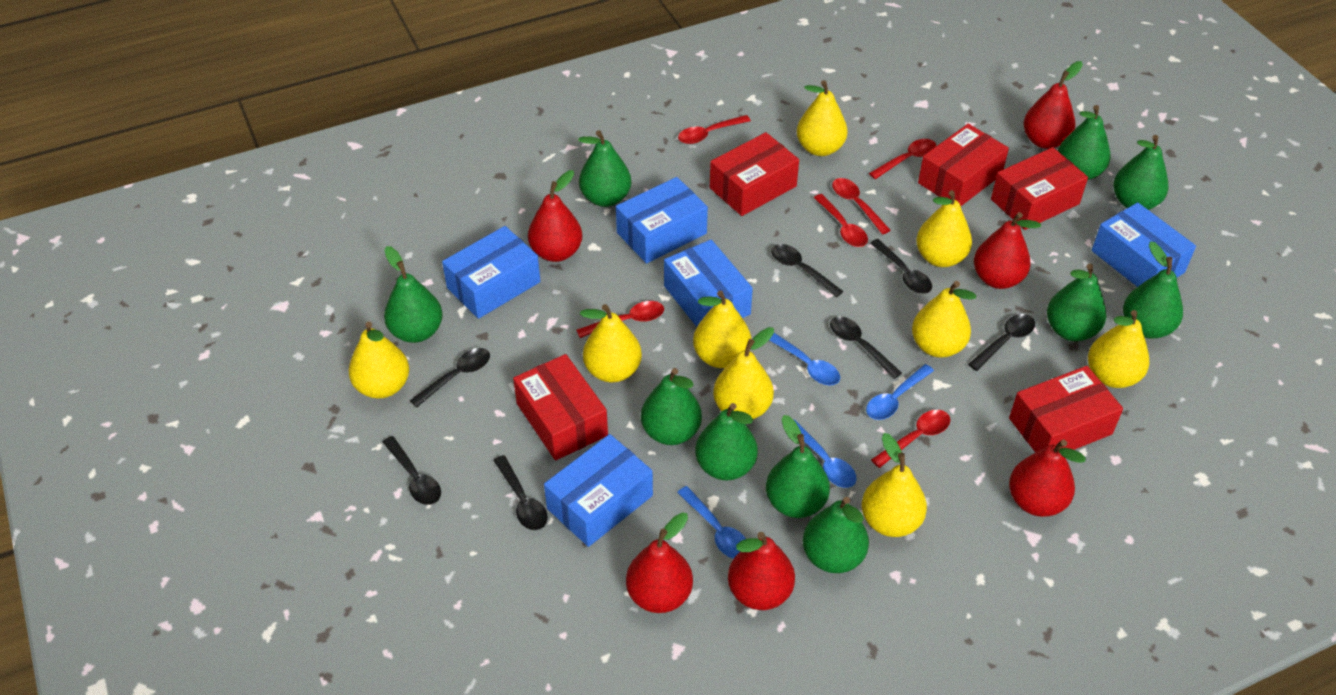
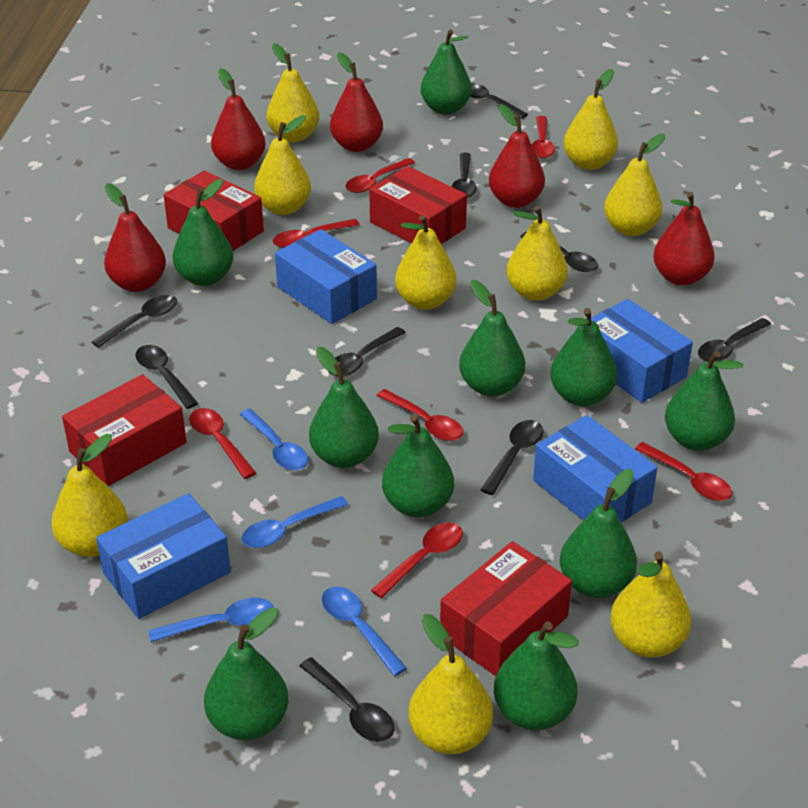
black spoon: [383,436,441,505] [410,348,490,408] [493,455,548,530] [771,244,844,297] [830,316,902,379] [870,239,932,294] [968,314,1035,371] = 7 -> [92,295,177,348] [135,345,198,409] [300,657,395,742] [328,327,406,377] [452,153,477,198] [470,83,528,119] [480,420,544,495] [520,232,598,272] [698,318,771,362] = 9
blue box: [442,226,541,319] [544,434,653,547] [616,177,708,264] [664,240,753,327] [1092,202,1196,287] = 5 -> [96,493,231,619] [275,229,377,324] [533,415,658,522] [591,299,693,403] = 4
red box: [513,354,608,461] [710,132,799,216] [918,124,1009,206] [991,147,1088,230] [1009,366,1123,453] = 5 -> [62,374,187,486] [164,171,264,251] [369,166,467,244] [440,541,572,676] = 4
red pear: [528,170,582,262] [626,513,693,613] [728,532,795,610] [974,212,1041,289] [1009,440,1086,517] [1023,61,1083,149] = 6 -> [104,183,166,292] [211,68,266,170] [330,52,383,152] [489,104,545,208] [653,192,715,286] = 5
red spoon: [576,301,664,338] [678,115,751,144] [814,194,868,247] [832,178,890,234] [869,139,936,179] [871,410,950,468] = 6 -> [189,408,256,479] [273,219,360,248] [345,158,415,193] [371,522,463,598] [377,389,464,441] [532,116,555,158] [635,442,732,501] = 7

